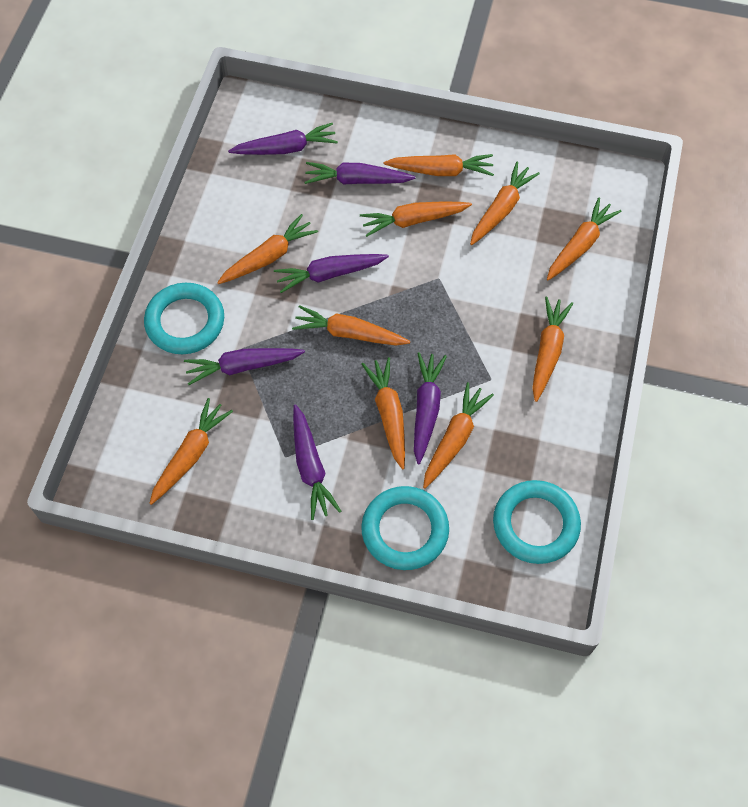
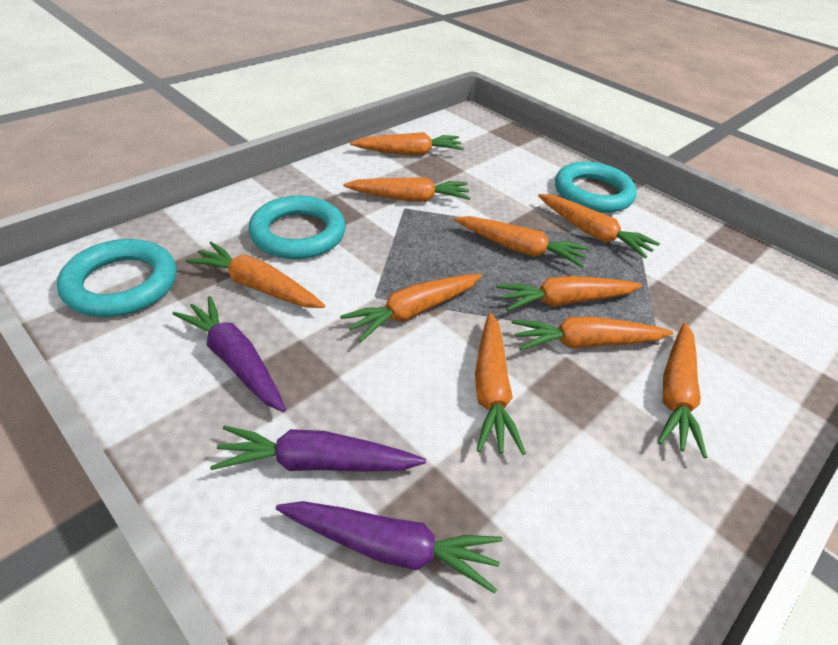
purple carrot: [184,348,305,385] [228,123,338,155] [274,254,389,293] [293,404,341,520] [304,162,415,185] [414,352,447,464] = 6 -> [172,296,286,412] [210,425,426,472] [276,501,503,594] = 3

